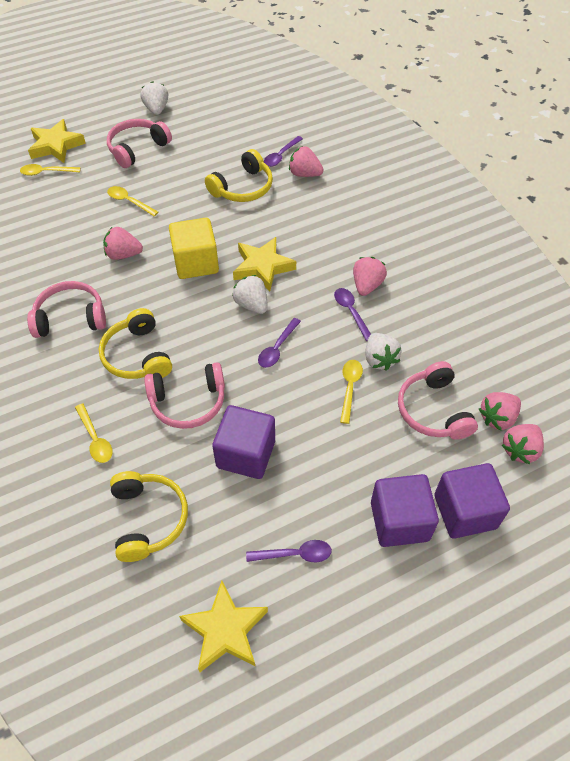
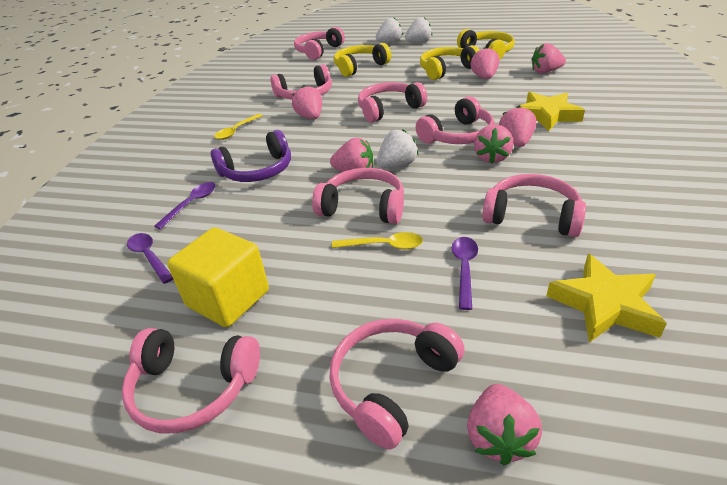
pink headphones: [27,281,106,338] [107,119,172,168] [144,363,225,429] [398,361,478,440] = 4 -> [122,328,260,433] [271,64,332,100] [294,27,345,60] [312,168,404,224] [329,319,465,450] [358,82,427,123] [416,96,494,144] [482,174,586,237] = 8
pink strawberry: [103,227,143,260] [289,146,324,177] [353,257,387,296] [479,392,521,431] [502,424,544,464] = 5 -> [292,86,322,119] [330,138,373,172] [467,384,542,465] [471,47,499,79] [474,124,513,164] [499,106,536,147] [531,43,566,74] = 7
purple cube: [212,405,275,479] [371,474,439,547] [434,463,510,539] = 3 -> none = 0
purple headphones: none = 0 -> [211,130,291,182] = 1
purple spoon: [246,540,332,562] [258,318,301,368] [264,136,303,167] [334,288,371,341] = 4 -> [127,233,173,284] [154,182,216,229] [452,237,478,310] = 3
yellow spoon: [20,164,80,176] [75,403,113,463] [107,186,158,216] [340,360,363,424] = 4 -> [214,114,263,140] [332,232,423,249] = 2
yellow star: [28,119,86,163] [179,581,268,672] [233,237,296,292] = 3 -> [519,92,585,131] [546,254,667,342] = 2

